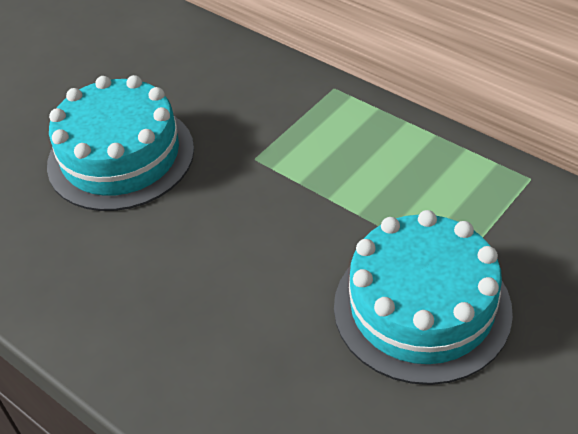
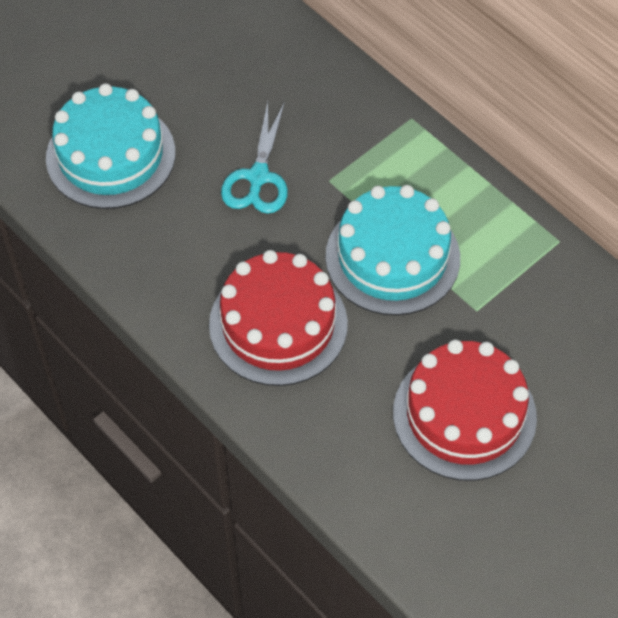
red cake: none = 0 -> [209,250,348,386] [393,340,537,481] = 2
turquoise scissors: none = 0 -> [221,101,288,214] = 1

